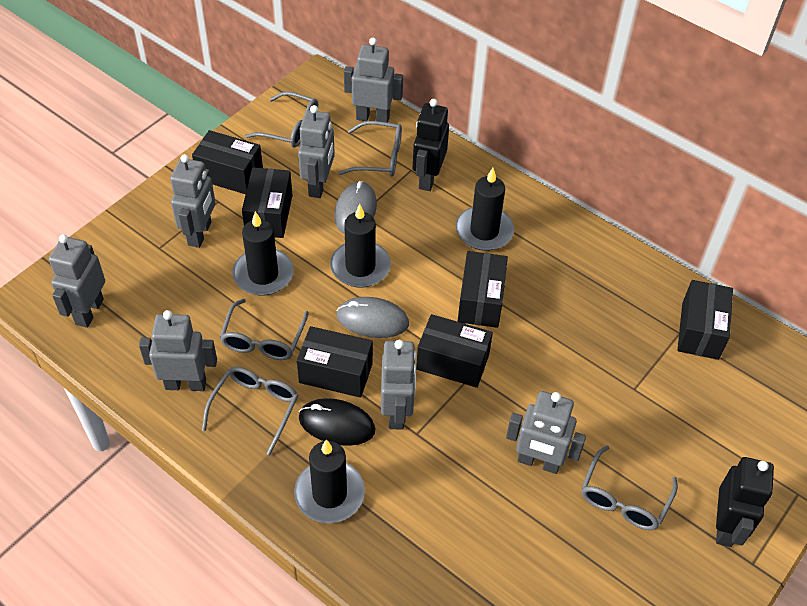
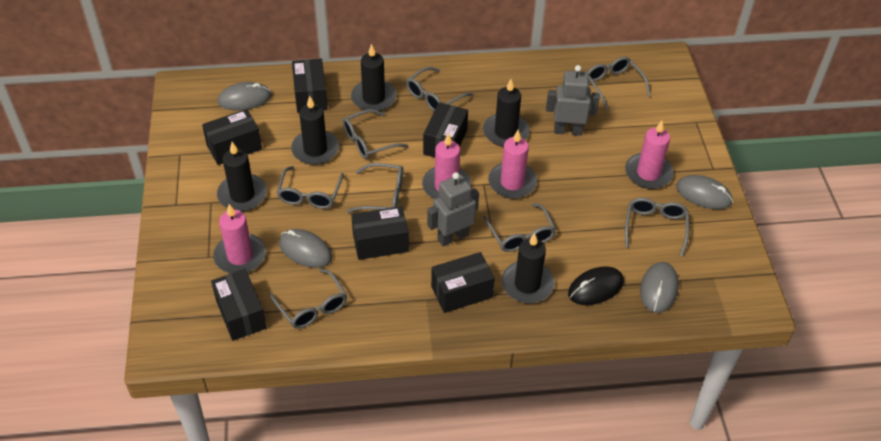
black candle: [232,211,294,296] [294,440,365,523] [330,204,391,288] [456,168,514,251] = 4 -> [217,142,267,211] [291,96,339,165] [351,44,397,111] [483,79,530,147] [501,233,554,303] = 5
black robot: [413,99,449,191] [716,457,774,547] = 2 -> none = 0
grey glasses: [202,367,299,455] [220,299,309,360] [245,91,318,148] [338,121,402,176] [582,446,678,530] = 5 -> [270,269,347,329] [276,166,344,209] [343,109,408,159] [346,163,403,213] [406,67,473,111] [483,203,556,252] [588,57,650,110] [625,198,689,256] = 8
grey mouse: [334,181,377,234] [336,297,409,338] = 2 -> [217,82,271,110] [279,229,332,268] [640,262,679,313] [676,175,733,209] = 4
grey robot: [49,234,105,328] [139,310,217,391] [170,154,215,248] [298,105,335,198] [344,38,403,123] [381,340,416,430] [506,391,586,474] = 7 -> [427,172,479,247] [546,65,599,136] = 2
pink candle: none = 0 -> [213,204,266,274] [422,133,471,199] [488,130,537,199] [625,120,674,189] = 4

